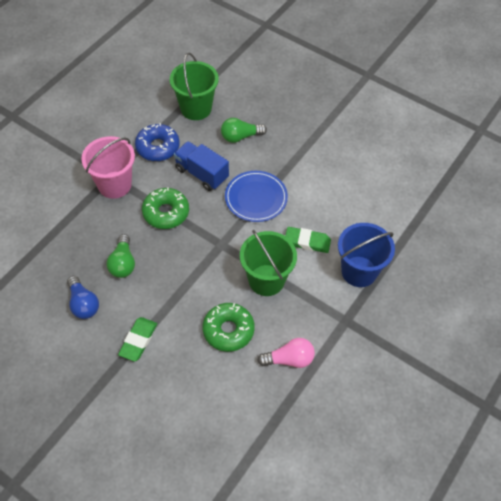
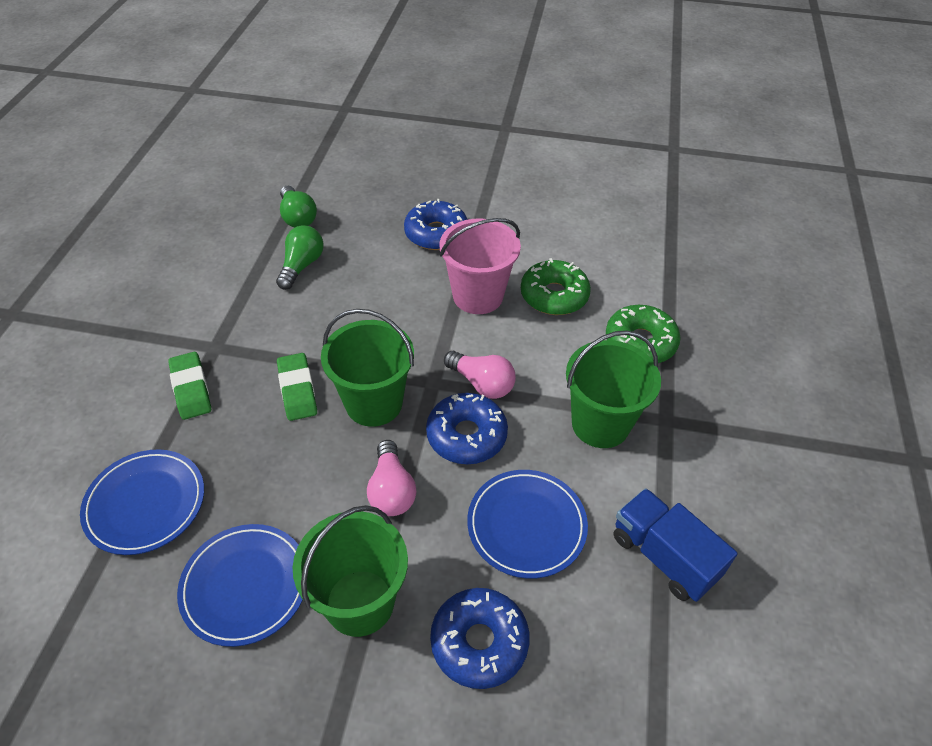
blue bucket: [338,223,395,287] = 1 -> none = 0
blue donut: [135,123,180,161] = 1 -> [404,199,468,250] [426,393,508,464] [430,588,530,689] = 3
blue light bulb: [67,276,99,319] = 1 -> none = 0
blue plate: [225,171,288,222] = 1 -> [80,449,204,555] [177,524,303,647] [467,470,588,579] = 3
green bucket: [170,53,219,120] [240,230,297,296] = 2 -> [293,505,408,637] [321,309,414,427] [566,330,661,448] = 3
pink light bulb: [257,338,315,368] = 1 -> [367,440,416,516] [444,351,516,399] = 2

